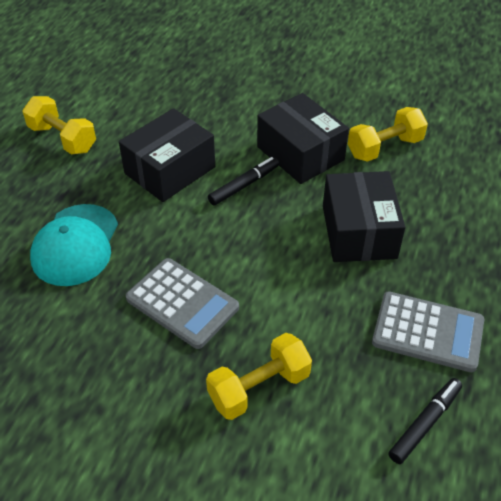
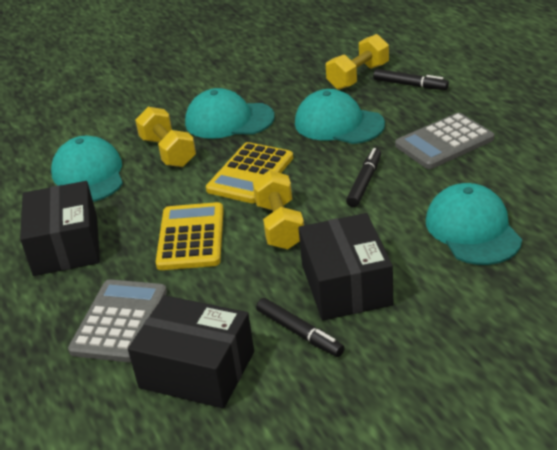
black marker: [208,157,279,206] [389,378,462,464] = 2 -> [256,298,344,357] [346,148,381,207] [373,69,449,90] = 3
turquoise cap: [30,204,118,286] = 1 -> [51,136,123,202] [185,88,275,139] [295,89,385,144] [426,183,522,265] = 4
yellow calculator: none = 0 -> [156,202,224,270] [206,142,293,203] = 2

